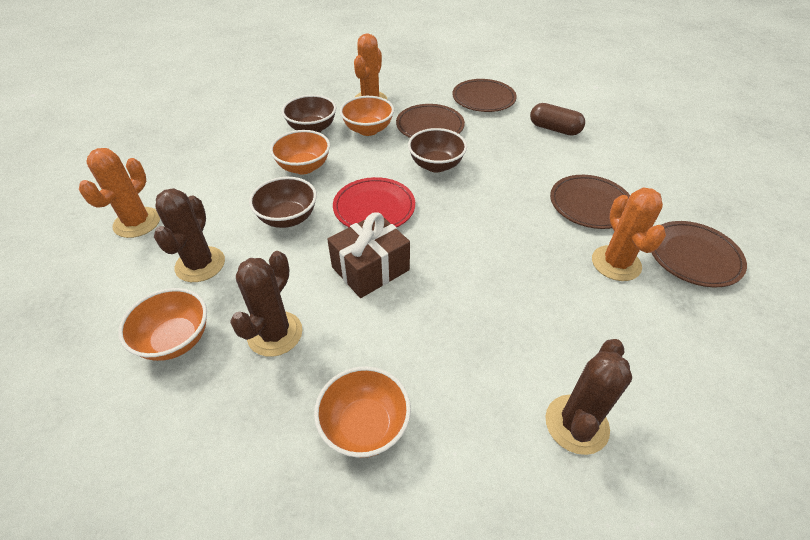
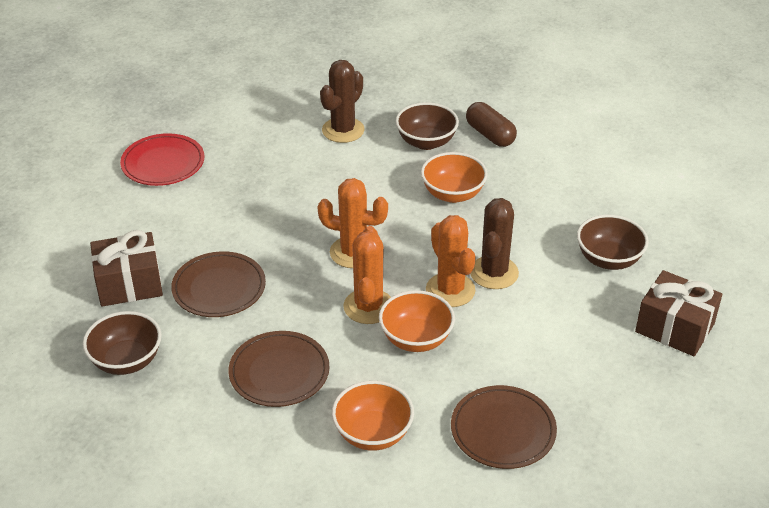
brown cactus: [154,188,225,282] [230,251,302,357] [545,339,632,455] = 3 -> [320,60,365,143] [470,198,519,289] = 2
brown gift: [327,212,410,298] = 1 -> [90,230,163,307] [635,270,722,356] = 2
brown plate: [396,104,465,138] [452,79,517,112] [550,175,630,229] [651,221,747,287] = 4 -> [171,251,266,317] [228,331,330,407] [451,385,557,469] = 3
orange bowl: [118,288,207,361] [270,130,330,174] [314,366,411,458] [340,96,394,136] = 4 -> [332,381,414,451] [379,290,455,352] [421,152,488,203] = 3

